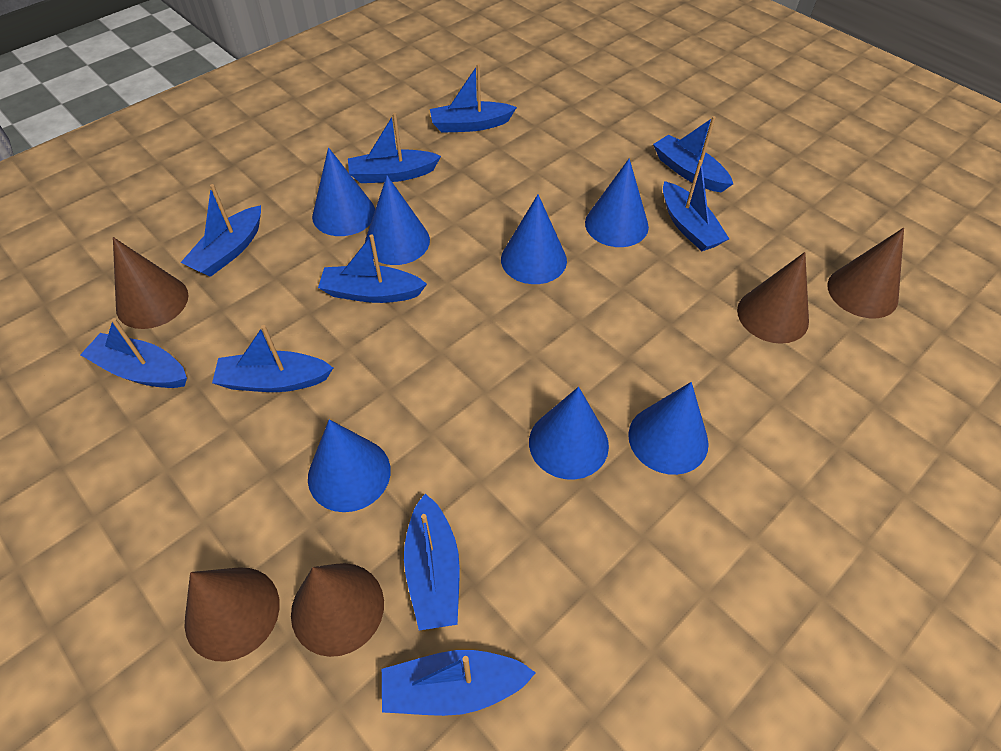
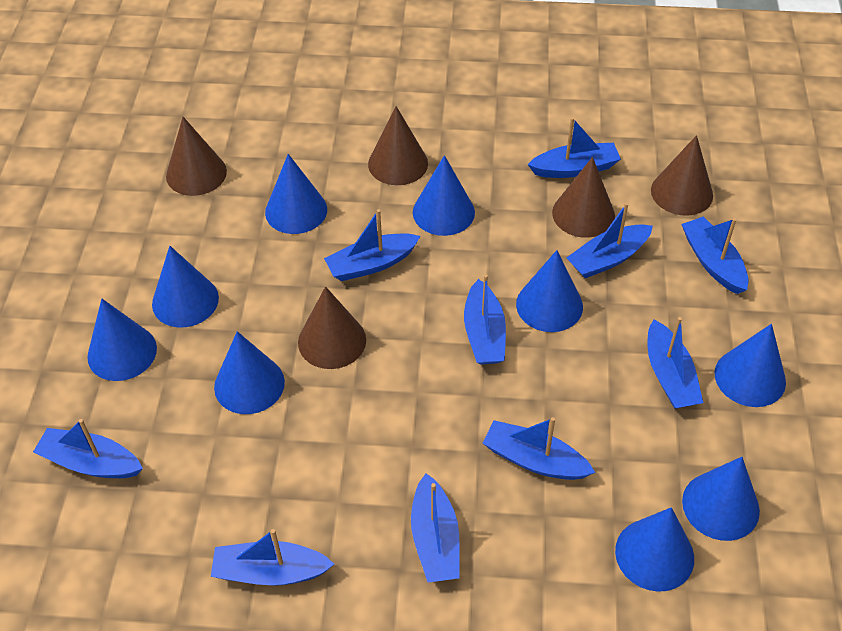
blue cone: [308,419,391,512] [312,147,375,236] [365,175,430,265] [501,194,567,284] [529,387,609,480] [585,158,649,247] [628,382,709,475] = 7 -> [87,299,157,381] [152,246,219,328] [214,331,285,414] [265,154,327,234] [413,155,475,236] [516,250,583,332] [615,507,694,592] [682,457,760,541] [715,324,786,407] = 9

